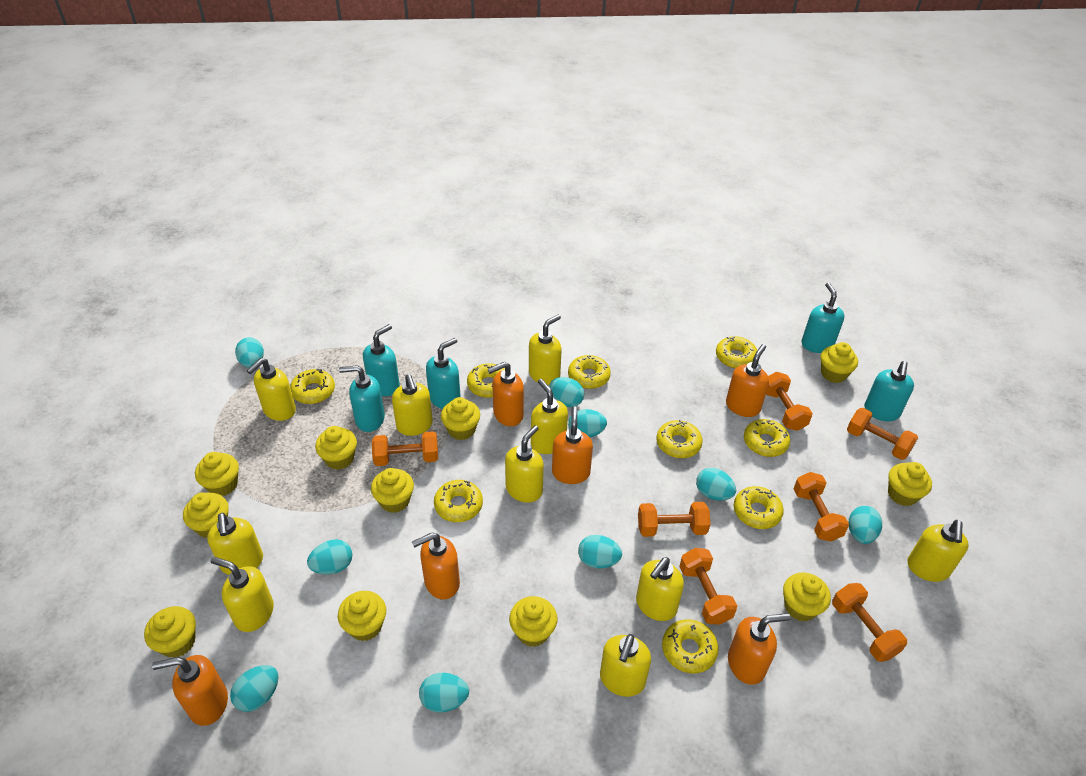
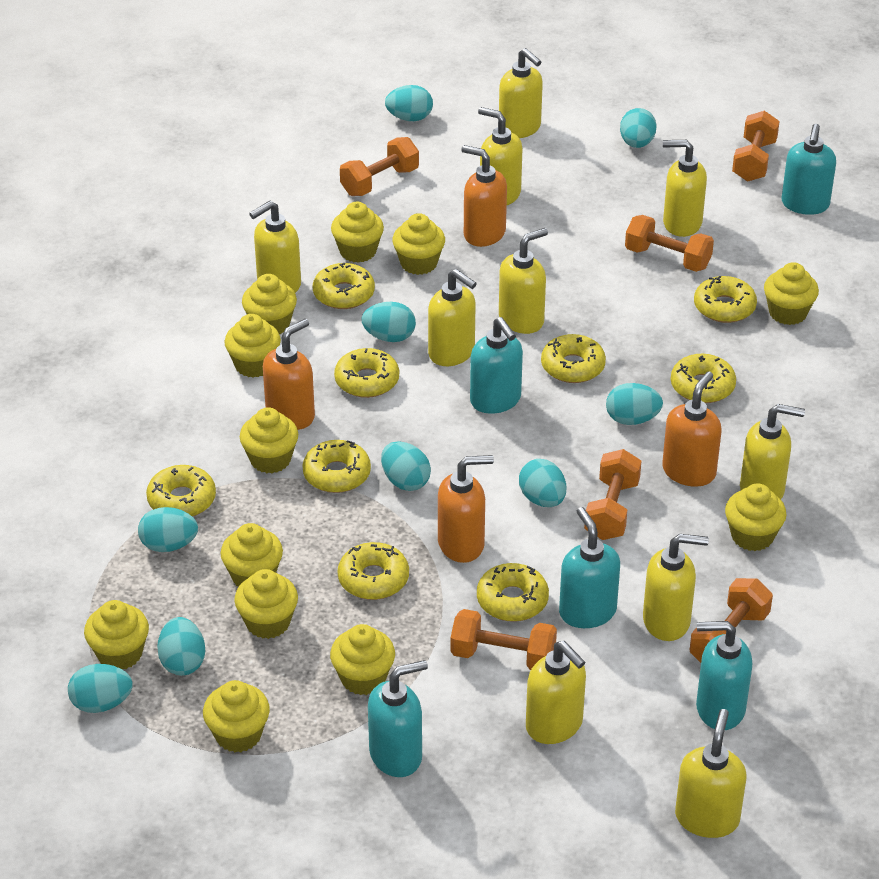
orange dumbbell: [372,431,438,466] [638,502,711,537] [679,548,737,625] [766,372,813,431] [794,472,849,542] [832,583,907,662] [847,408,918,460] = 7 -> [340,137,419,196] [450,609,557,670] [584,449,641,540] [625,215,714,272] [690,578,773,663] [732,111,780,182] = 6
orange soap dispenser: [152,655,228,726] [412,533,460,599] [488,362,524,426] [552,406,593,484] [726,344,769,417] [728,613,791,685] = 6 -> [263,319,315,430] [438,455,494,563] [461,145,507,247] [662,371,722,487] = 4
yellow cupcake: [144,606,196,658] [183,492,229,538] [195,452,239,496] [315,426,357,470] [338,591,386,641] [371,468,414,513] [441,397,480,440] [509,596,557,647] [783,572,831,621] [820,342,858,383] [888,462,932,506] = 11 -> [84,600,149,669] [203,680,270,752] [220,523,283,587] [224,314,281,377] [234,569,298,639] [240,407,298,473] [242,274,297,334] [330,624,395,695] [331,202,384,263] [392,213,445,275] [725,483,786,551] [764,262,819,325] = 12

